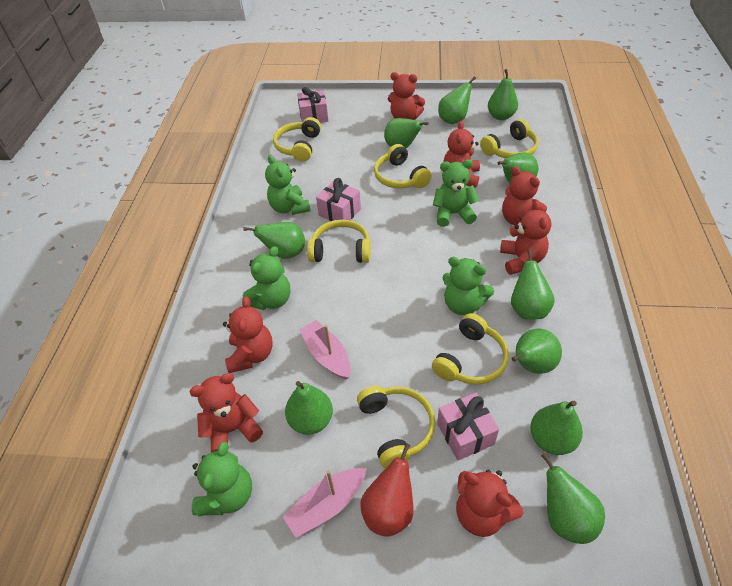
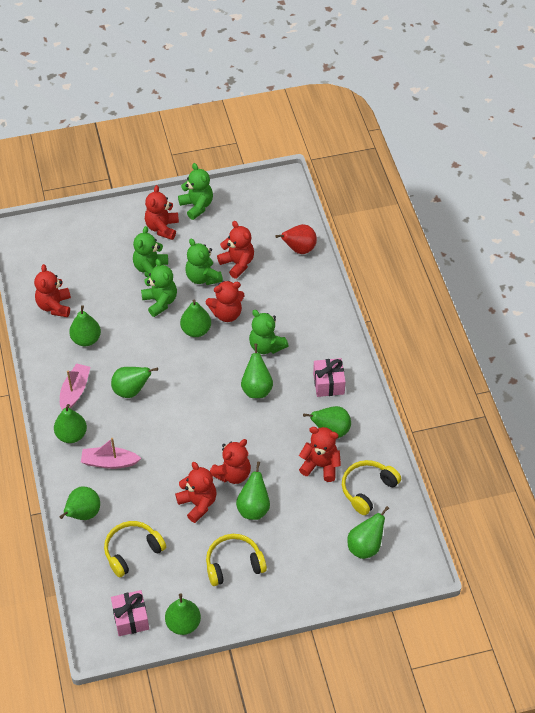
pink gift: [297,87,329,123] [316,178,361,221] [437,393,499,461] = 3 -> [111,590,149,636] [313,358,346,397] = 2
yellow headphones: [273,117,321,162] [307,220,371,263] [357,386,435,468] [374,144,432,189] [432,313,509,385] [480,119,539,159] = 6 -> [104,521,166,578] [206,534,267,586] [342,460,401,515] = 3

